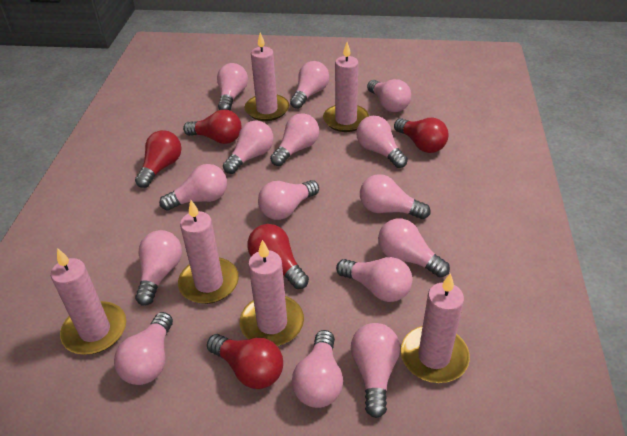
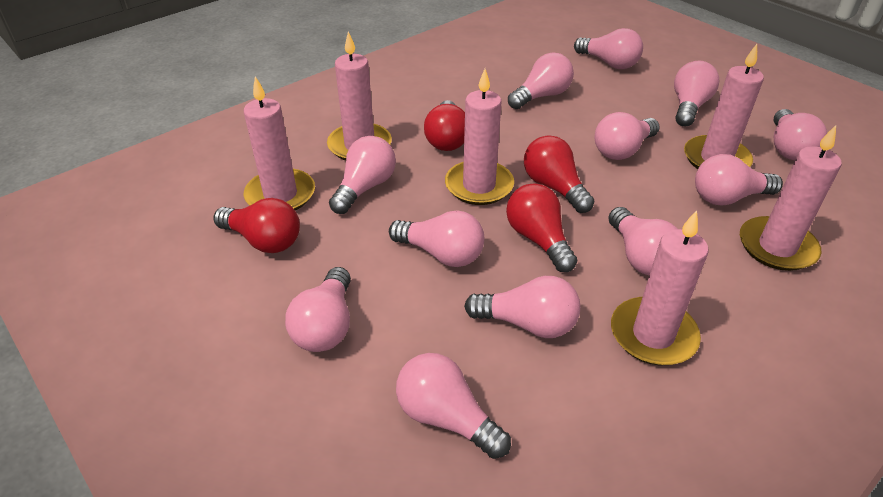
pink light bulb: [114,312,173,385] [135,230,182,306] [159,164,227,211] [217,63,248,110] [223,120,274,174] [258,180,319,220] [270,113,319,166] [290,61,329,109] [292,330,343,408] [336,257,412,302] [351,323,400,418] [356,116,408,168] [360,174,431,219] [367,79,411,112] [378,219,450,278] = 15 -> [285,267,351,352] [329,136,396,214] [389,210,484,267] [396,353,511,459] [464,276,580,338] [508,52,574,109] [574,28,643,69] [595,112,660,160] [608,207,677,275] [674,61,720,127] [695,154,783,206] [773,109,827,160] = 12
red light bulb: [135,130,181,188] [183,110,242,144] [207,334,283,389] [247,224,309,289] [394,118,448,153] = 5 -> [214,198,300,253] [424,100,465,151] [506,183,577,272] [524,135,594,213] = 4

